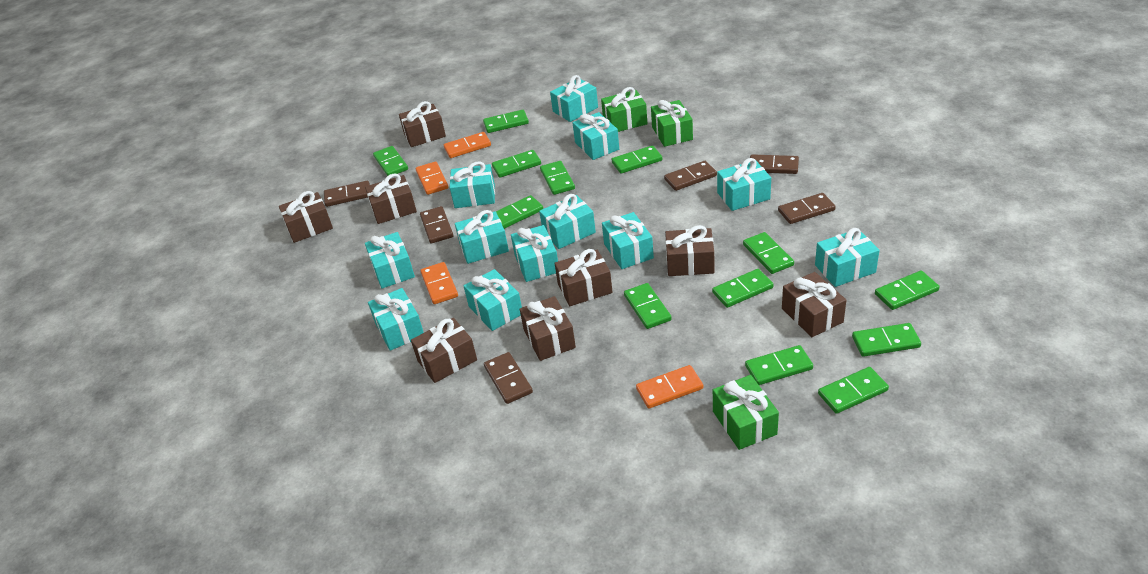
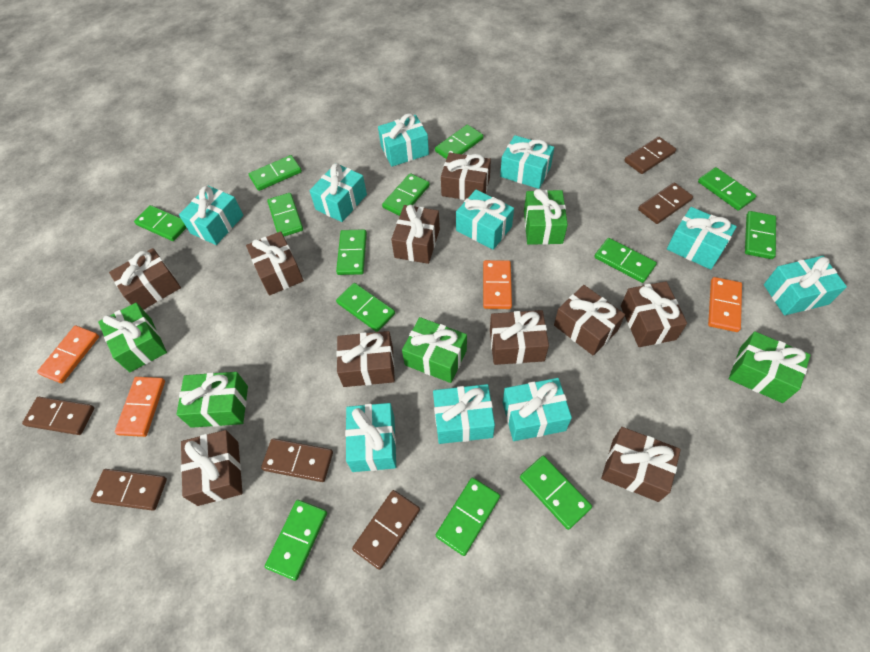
brown gift: [279,191,333,243] [365,173,417,224] [399,101,446,147] [411,318,477,383] [520,296,576,361] [554,249,613,306] [665,225,714,276] [782,272,846,337] = 8 -> [109,248,181,310] [181,430,243,506] [246,231,304,296] [336,331,395,387] [391,205,440,264] [441,153,491,200] [490,310,549,365] [554,285,625,356] [601,427,681,502] [621,281,687,347] = 10
green gift: [601,87,647,132] [651,100,693,147] [713,375,779,450] = 3 -> [98,303,167,372] [176,372,248,428] [402,317,467,383] [524,189,568,245] [729,331,811,403] = 5
turquoise gift: [365,232,415,289] [368,288,424,351] [450,161,495,208] [455,210,509,264] [464,269,522,331] [511,225,558,282] [539,194,596,249] [550,75,598,122] [573,112,619,160] [602,212,654,269] [717,158,771,211] [815,228,879,287] = 12 -> [179,186,243,245] [309,163,367,222] [345,403,396,472] [378,113,429,167] [433,384,495,444] [456,190,514,250] [500,135,554,189] [503,378,572,441] [667,207,737,270] [764,256,847,315] = 10

